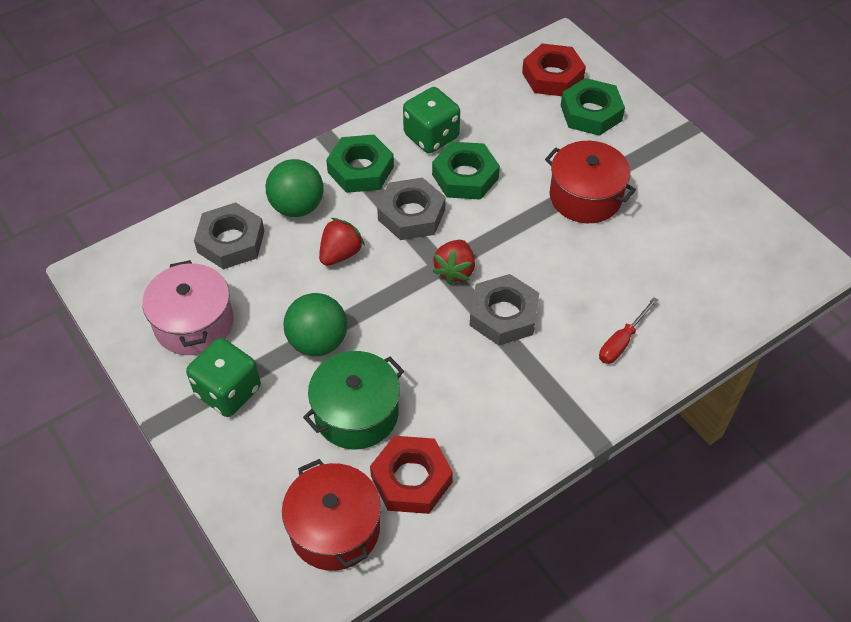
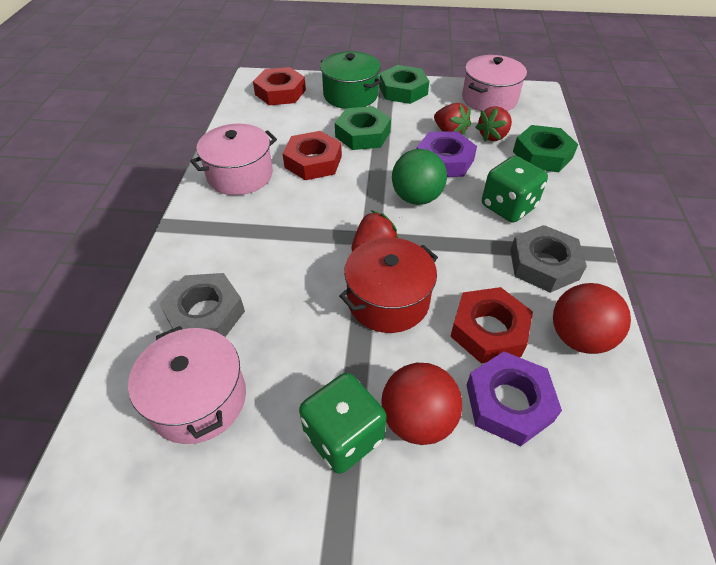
green ball: [266,159,324,217] [284,293,347,356] = 2 -> [392,149,447,205] = 1
grey nut: [194,203,264,269] [377,177,446,240] [470,274,539,345] = 3 -> [159,273,245,337] [510,225,587,293] = 2
pink pot: [142,260,234,355] = 1 -> [128,326,246,444] [190,123,277,195] [462,55,527,111] = 3
purple nut: none = 0 -> [417,131,477,177] [467,352,562,446] = 2
red ball: none = 0 -> [382,363,462,445] [553,283,631,354] = 2
red nut: [370,436,453,514] [522,44,586,96] = 2 -> [253,67,306,105] [282,131,342,180] [450,287,533,363] = 3
red pot: [282,459,381,571] [545,141,636,223] = 2 -> [339,237,438,333] = 1
red screwdriver: [599,297,658,364] = 1 -> none = 0
red strawberry: [319,218,365,266] [433,240,475,285] = 2 -> [352,210,399,252] [434,103,471,136] [475,106,512,141] = 3

